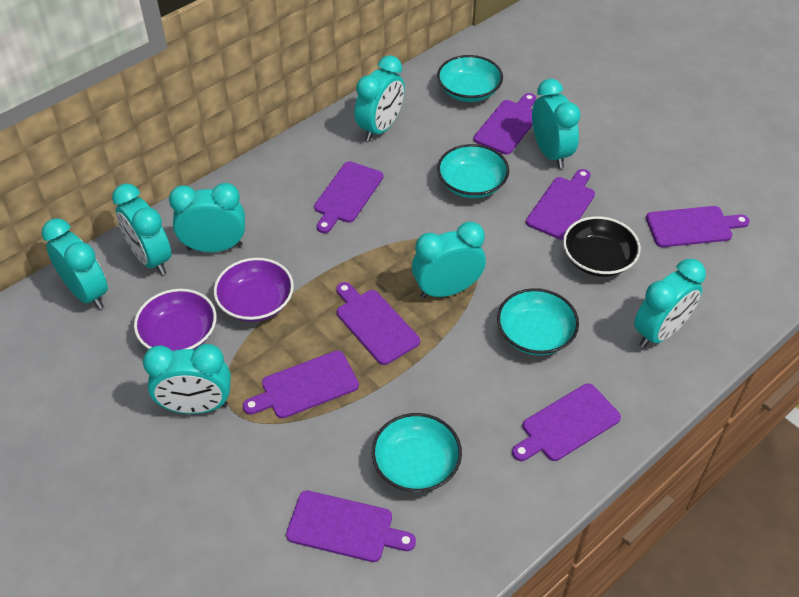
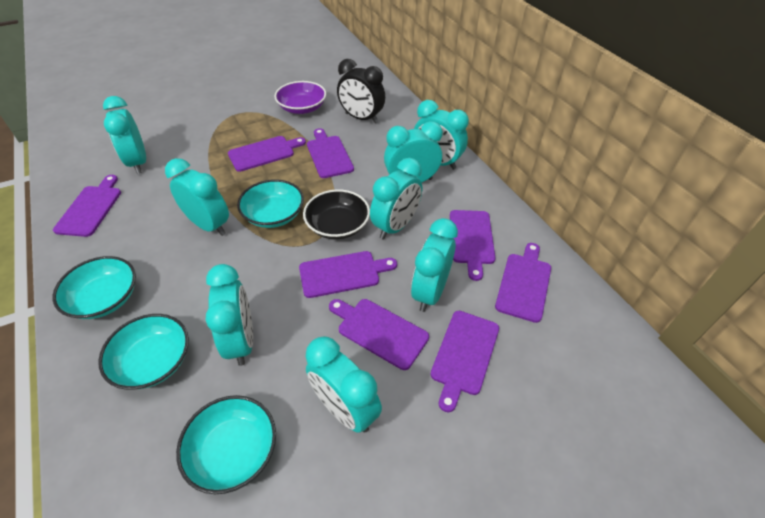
black clock: none = 0 -> [337,59,385,124] = 1
purple bowl: [134,289,217,351] [214,258,294,322] = 2 -> [274,81,326,114] = 1

